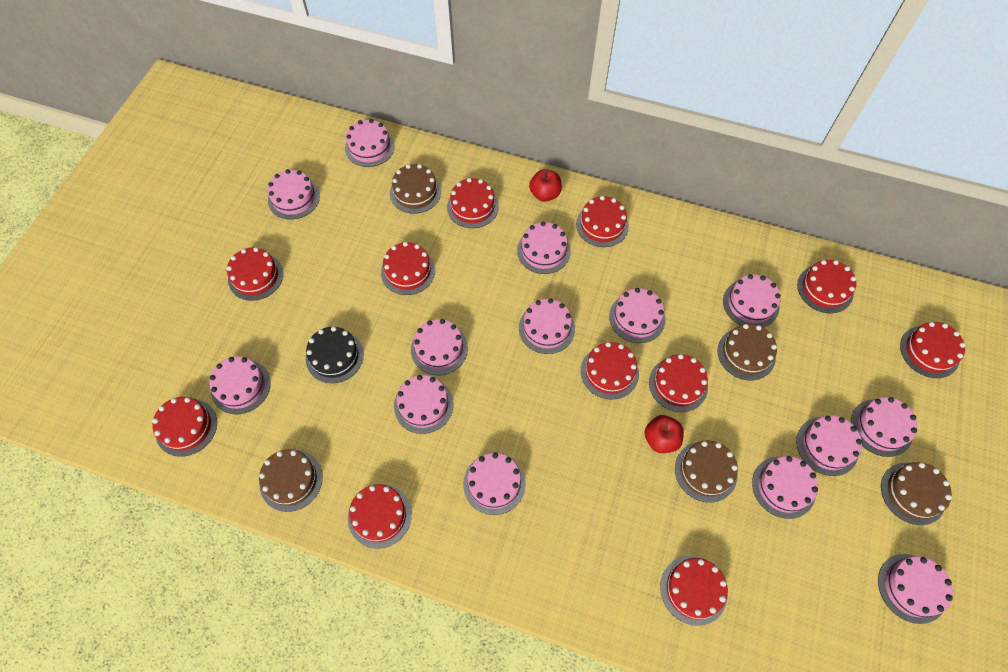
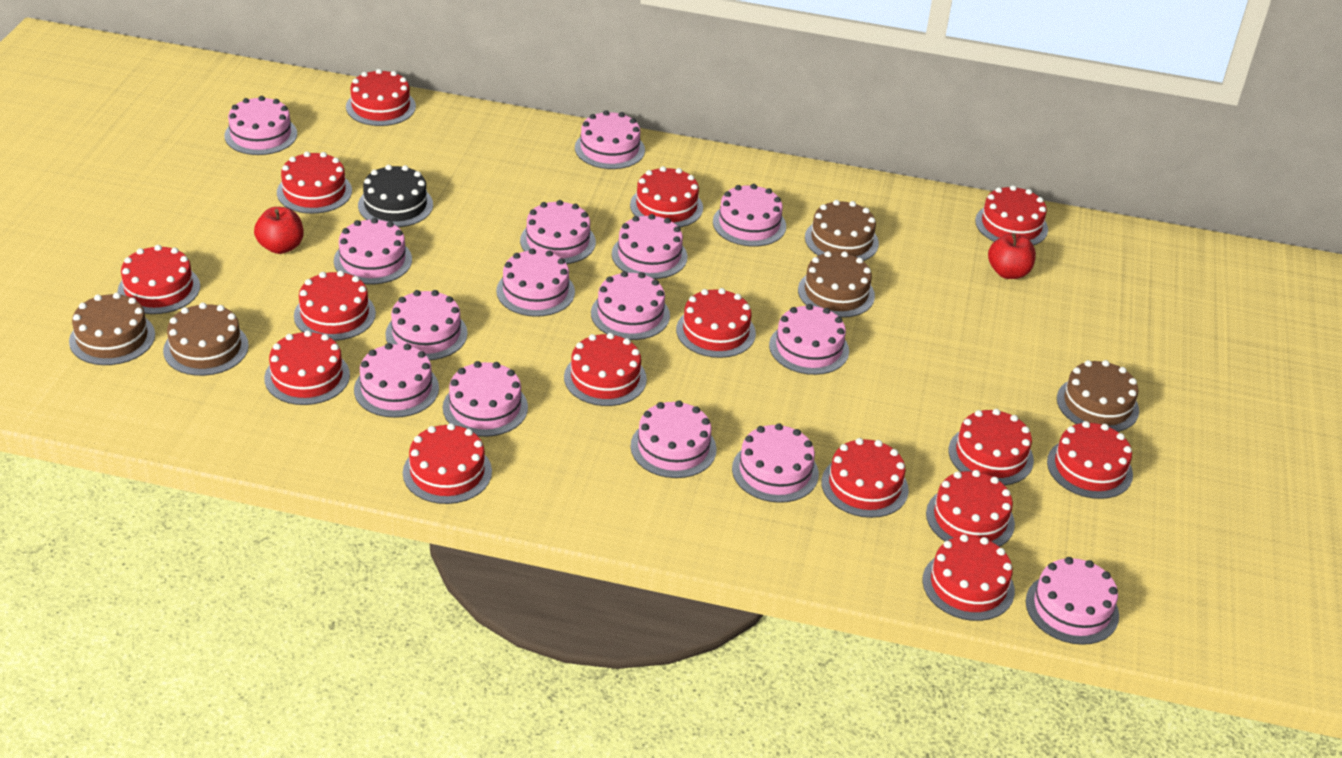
pink cake: [209,356,271,414] [268,169,320,219] [345,119,395,167] [394,375,454,434] [411,319,468,375] [463,452,526,515] [517,221,571,274] [519,298,575,354] [609,288,666,343] [723,274,781,328] [752,456,818,519] [796,415,862,476] [851,397,918,457] [878,554,953,624] = 14 -> [225,96,297,155] [334,218,412,284] [354,343,439,418] [385,290,467,360] [443,361,528,437] [496,248,575,317] [520,200,596,264] [575,110,645,169] [591,271,670,340] [612,214,687,279] [630,400,717,478] [713,184,786,247] [732,423,819,503] [769,304,849,375] [1026,557,1119,645] = 15
red cake: [152,397,217,457] [227,247,283,301] [348,484,412,549] [381,242,435,295] [447,178,499,228] [576,196,629,247] [581,342,639,400] [649,354,708,412] [660,556,728,626] [797,260,856,313] [900,322,966,378] = 11 -> [117,245,200,314] [264,330,350,405] [277,151,352,214] [294,271,376,341] [346,69,416,126] [403,423,492,504] [564,333,647,406] [630,166,703,227] [676,288,756,358] [821,438,909,518] [922,534,1015,621] [926,470,1015,547] [949,409,1034,485] [975,185,1048,245] [1047,421,1133,499] = 15

